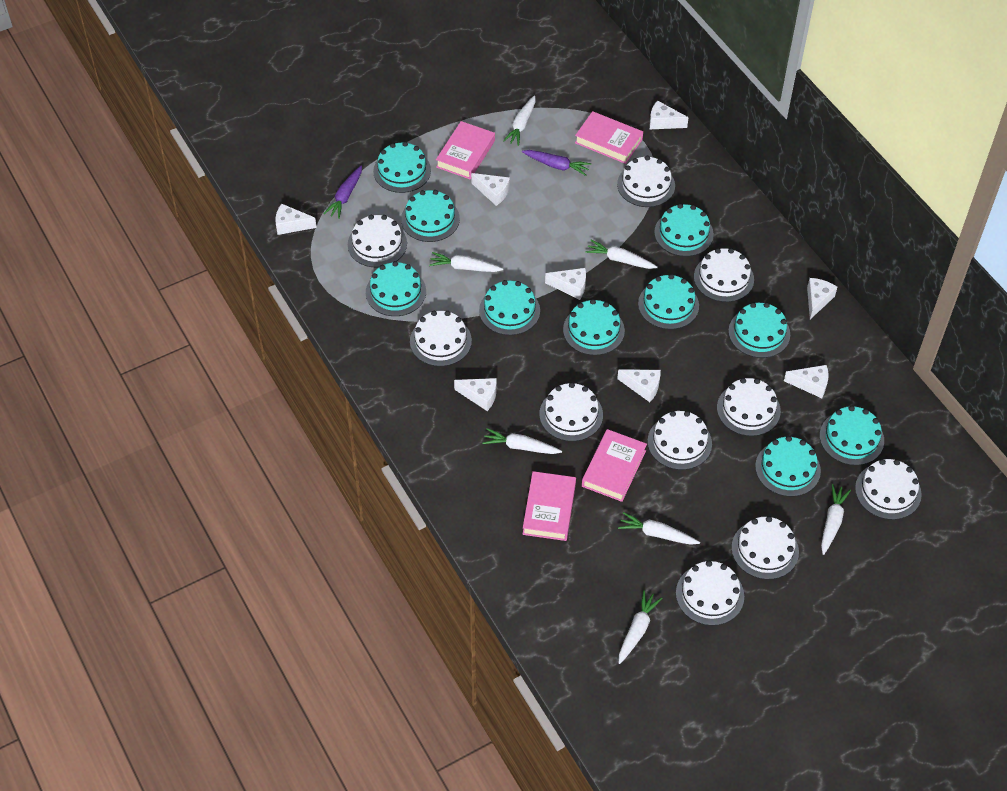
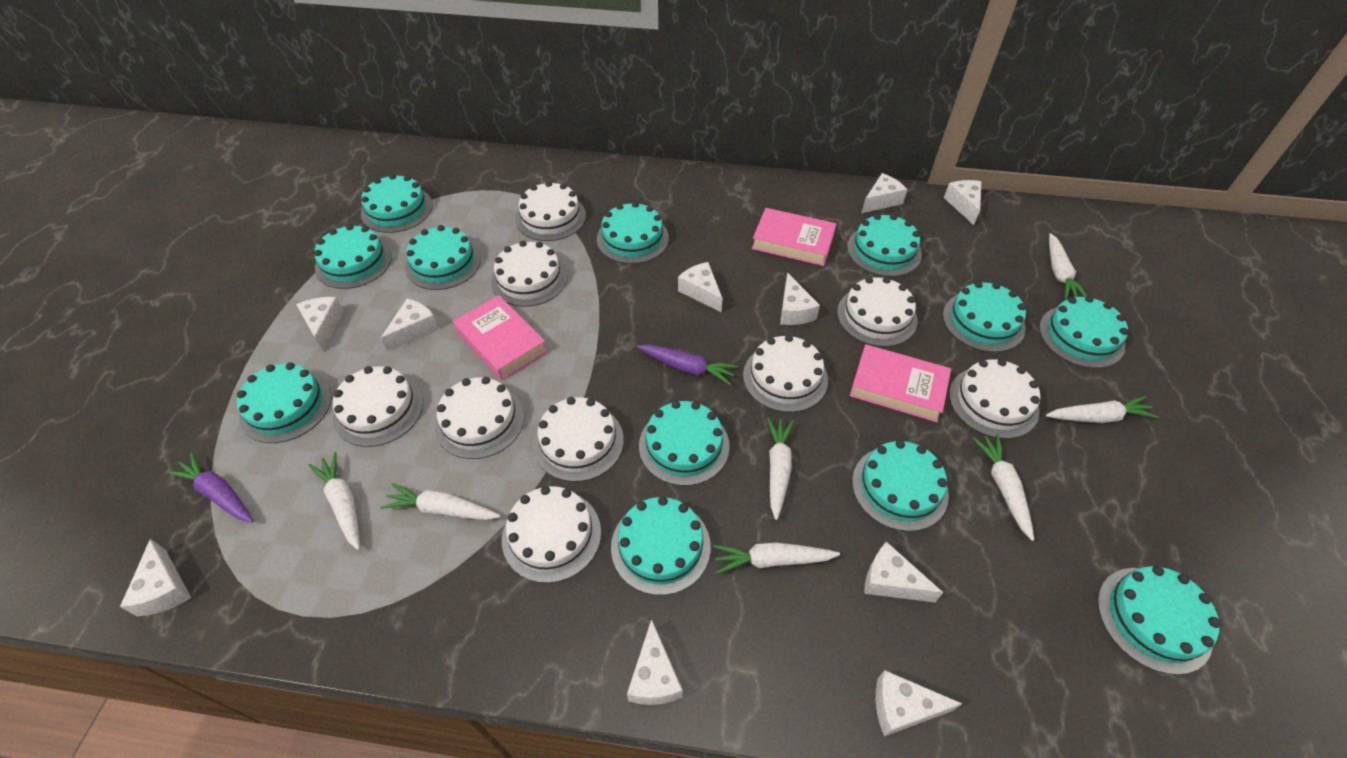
pink book: [436,121,495,179] [522,471,576,541] [575,111,643,164] [582,429,647,502] = 4 -> [453,295,547,380] [752,208,836,266] [850,344,951,422] = 3
turquoise cake: [366,261,426,316] [373,142,431,193] [401,190,460,242] [479,280,540,335] [563,299,625,355] [638,274,699,330] [654,204,714,257] [728,302,790,358] [755,436,821,497] [820,406,884,465] = 10 -> [237,362,332,443] [314,224,392,289] [361,174,433,233] [405,225,481,290] [597,202,669,264] [611,496,711,595] [639,401,730,486] [847,214,922,277] [852,440,949,532] [943,281,1026,352] [1039,296,1128,368] [1098,566,1221,675] = 12
white cake: [348,215,407,267] [410,311,472,366] [539,382,603,441] [617,156,675,207] [648,411,712,470] [676,561,744,626] [694,248,754,302] [717,378,781,436] [731,516,799,580] [855,459,922,520] = 10 -> [333,366,423,447] [435,377,524,459] [491,240,567,307] [502,486,601,583] [515,181,586,241] [533,397,624,482] [743,335,828,412] [837,277,918,347] [949,359,1040,439] = 9
white cheese: [275,203,317,235] [454,378,497,411] [471,173,510,206] [545,268,586,300] [617,369,661,402] [649,100,688,129] [784,365,829,398] [807,278,837,319] = 8 -> [120,539,191,616] [296,297,344,351] [381,298,439,352] [627,619,683,705] [678,262,723,312] [780,272,820,325] [862,173,908,213] [864,541,943,602] [876,670,962,736] [944,180,982,225] = 10

